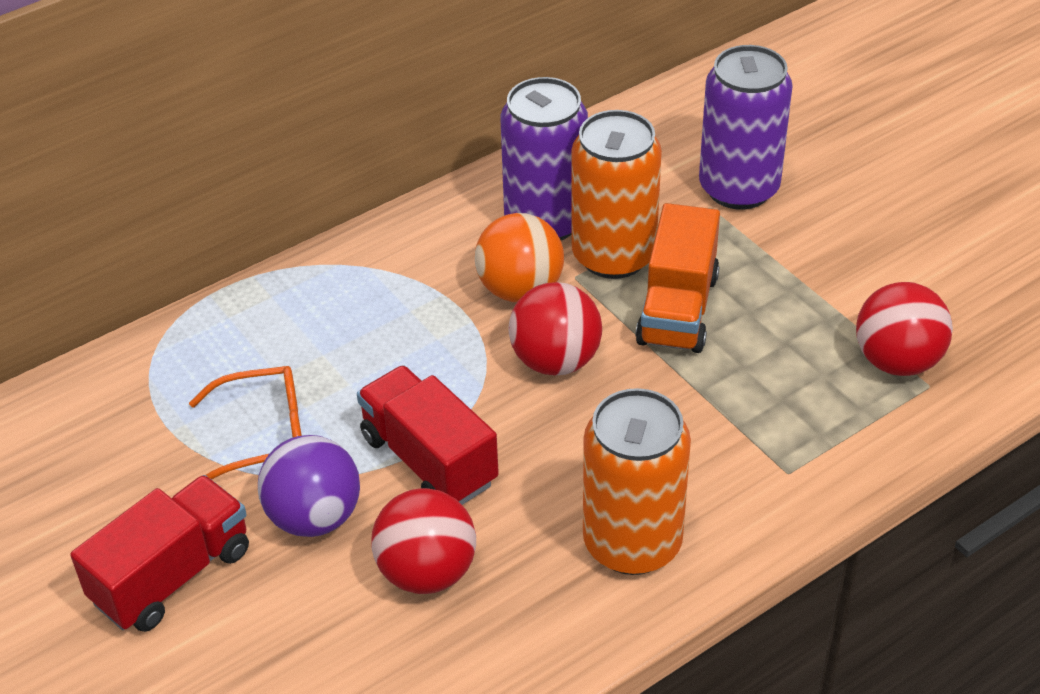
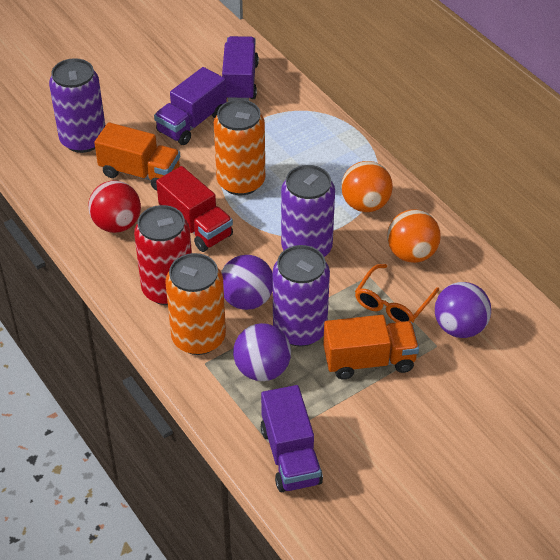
orange ball: [475,213,564,302] = 1 -> [341,161,393,212] [387,209,441,263] = 2
orange truck: [635,203,720,353] = 1 -> [94,122,180,190] [323,315,419,379] = 2
purple ball: [258,435,360,537] = 1 -> [221,255,273,310] [233,323,291,381] [435,282,491,338] = 3
purple can: [501,77,588,240] [699,45,793,210] = 2 -> [49,58,105,153] [273,245,330,347] [281,165,335,257] = 3
purple truck: none = 0 -> [154,67,227,145] [222,36,259,101] [261,385,323,492] = 3
red ball: [371,488,476,594] [509,282,602,376] [856,282,953,376] = 3 -> [88,180,141,233] = 1
red can: none = 0 -> [134,205,192,305] = 1
red truck: [70,475,249,632] [357,365,499,505] = 2 -> [156,166,233,252] = 1

